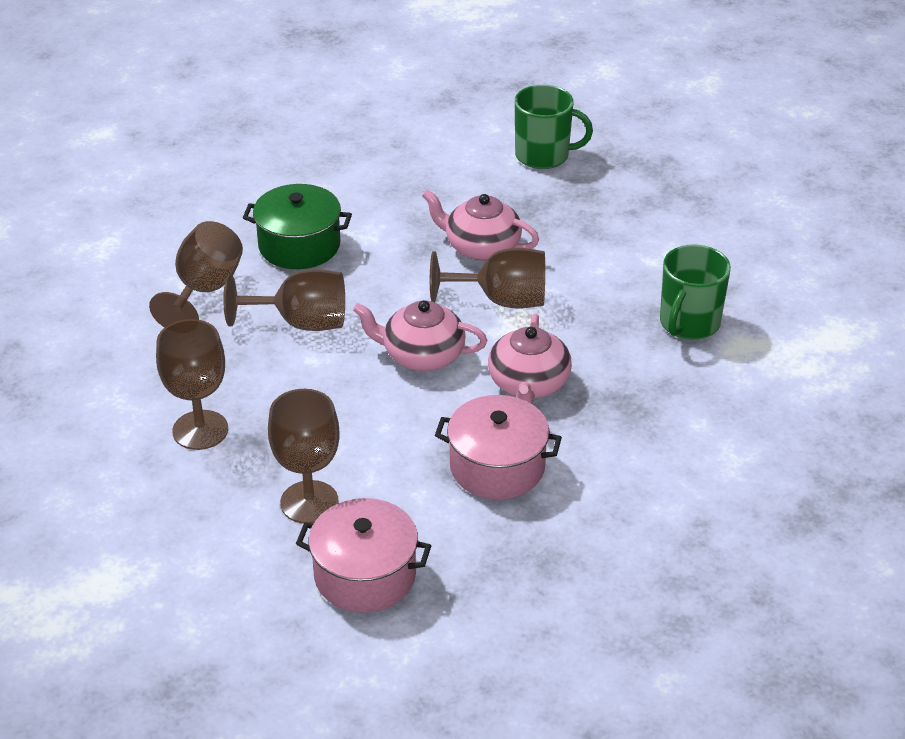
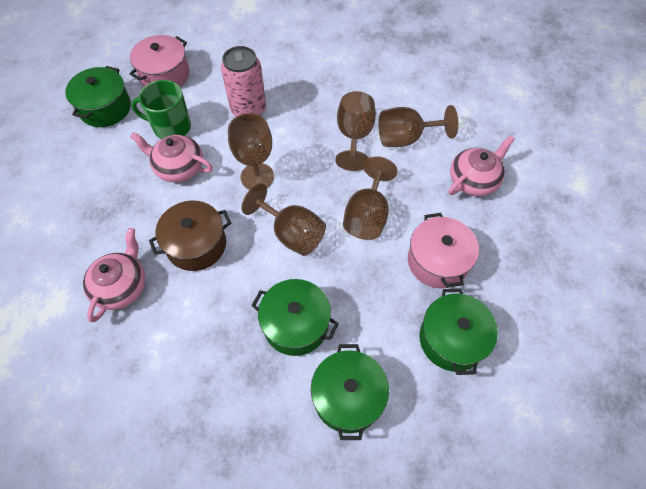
brown pot: none = 0 -> [149,201,231,271] = 1
green mug: [515,85,593,169] [660,244,731,340] = 2 -> [131,80,191,139] = 1
green pot: [243,184,352,269] = 1 -> [65,66,131,127] [251,279,339,356] [311,344,389,440] [419,288,498,375] = 4
pink can: none = 0 -> [221,46,266,117] = 1

